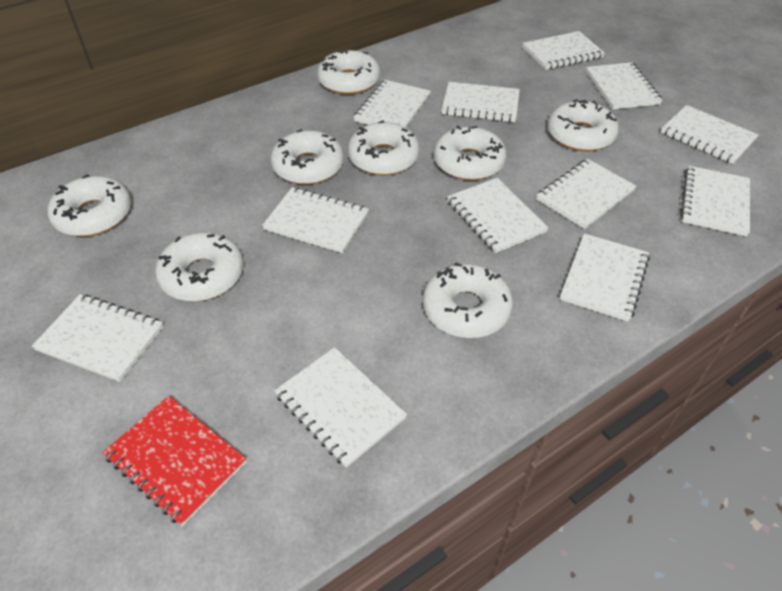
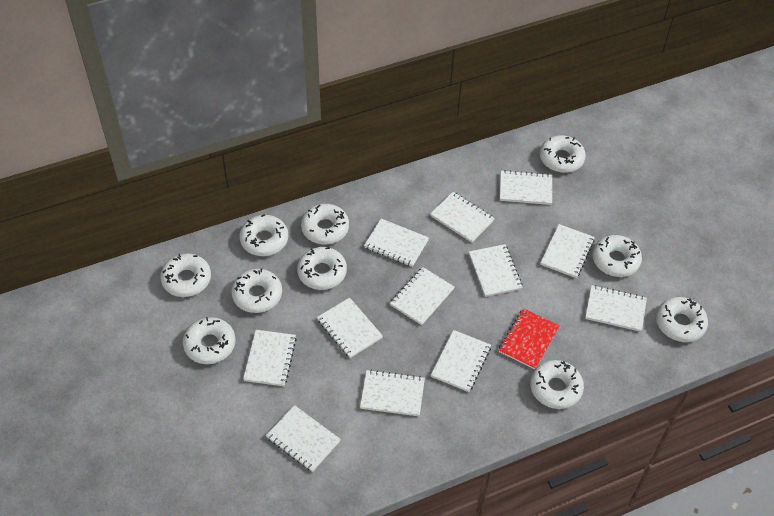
white donut: [48,174,131,236] [155,232,244,301] [270,129,344,185] [317,48,380,95] [348,120,420,175] [423,262,513,338] [434,126,507,180] [548,99,619,151] = 8 -> [160,253,211,297] [183,317,235,364] [231,268,282,313] [239,214,288,256] [297,247,347,290] [301,204,349,244] [530,360,584,409] [540,135,586,173] [592,235,642,277] [656,297,708,342] = 10

